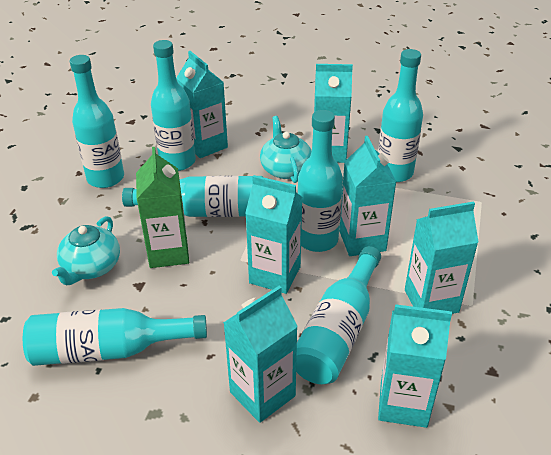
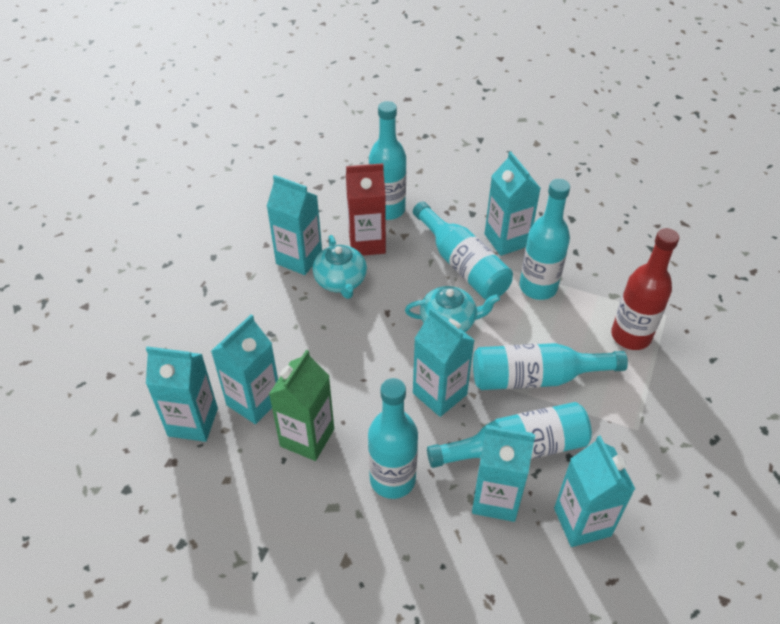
red bottle: none = 0 -> [611,228,679,350] = 1
red carton: none = 0 -> [346,163,386,256] = 1
turquoise bottle: [23,308,207,366] [70,55,124,188] [122,176,263,217] [151,40,196,171] [296,246,381,384] [297,110,343,252] [378,49,423,182] = 7 -> [368,378,418,499] [369,101,406,220] [413,202,513,300] [427,402,592,468] [473,343,628,390] [519,179,570,300] = 6

